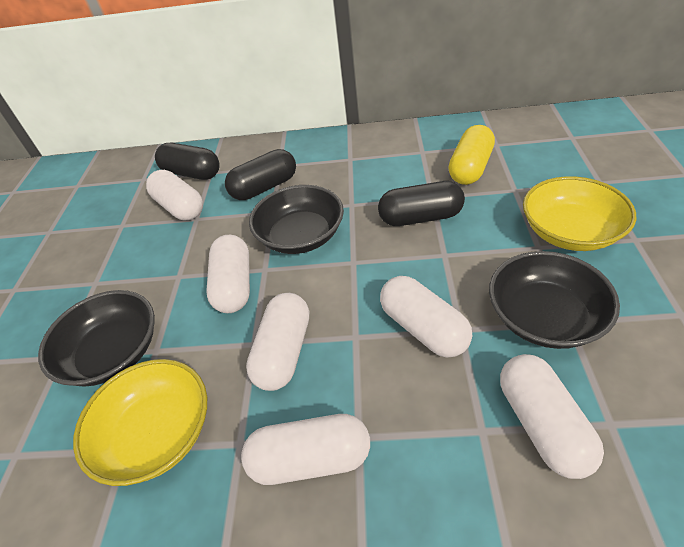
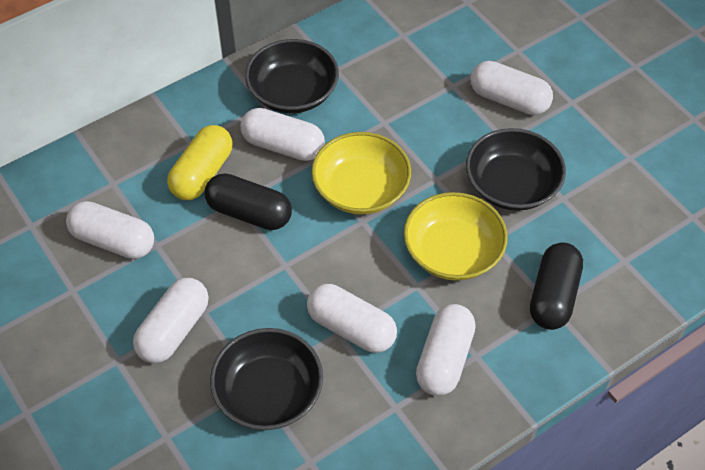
black capsule: [155,143,220,180] [225,149,296,200] [378,181,465,226] = 3 -> [205,173,292,230] [530,242,583,330] = 2

